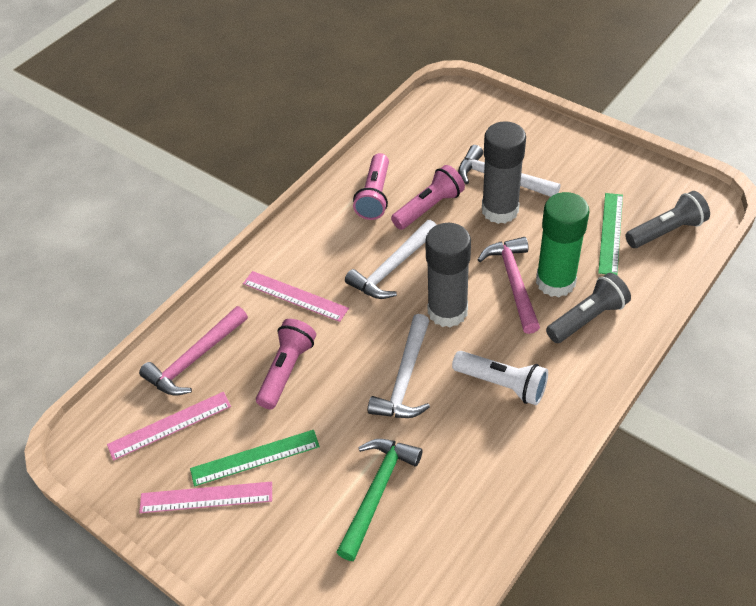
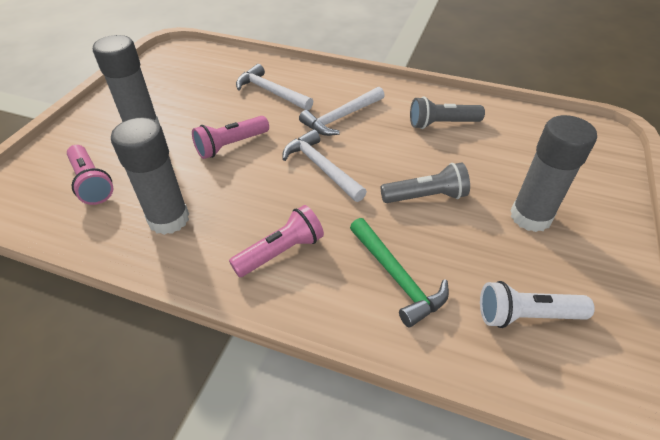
green glue stick: [536,192,589,297] = 1 -> none = 0
green ruler: [190,430,320,487] [598,193,623,275] = 2 -> none = 0
grey glue stick: [425,223,471,327] [482,121,526,224] = 2 -> [93,35,160,125] [111,117,189,235] [510,115,597,232] = 3
pink hammer: [139,306,248,395] [478,237,540,334] = 2 -> none = 0
pink ruler: [107,392,231,461] [139,482,272,513] [243,271,349,322] = 3 -> none = 0

